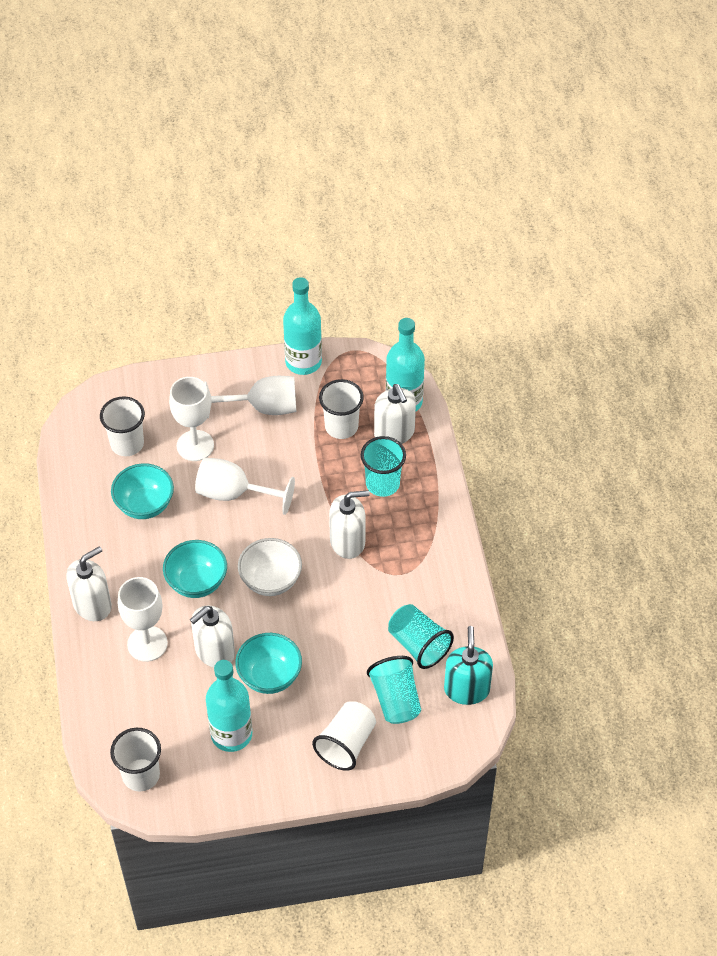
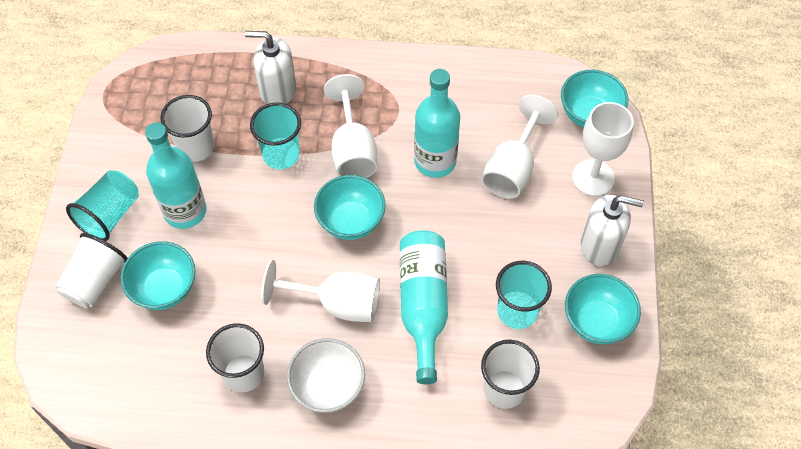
turquoise bowl: [111,463,174,519] [163,540,227,598] [235,633,302,694] = 3 -> [120,241,196,310] [314,175,386,240] [561,70,629,128] [565,274,641,344] = 4
turquoise soap dispenser: [444,626,493,705] = 1 -> none = 0
white soap dispenser: [66,546,112,621] [190,606,235,668] [329,490,370,559] [374,384,416,444] = 4 -> [245,31,296,104] [581,195,644,266] = 2

